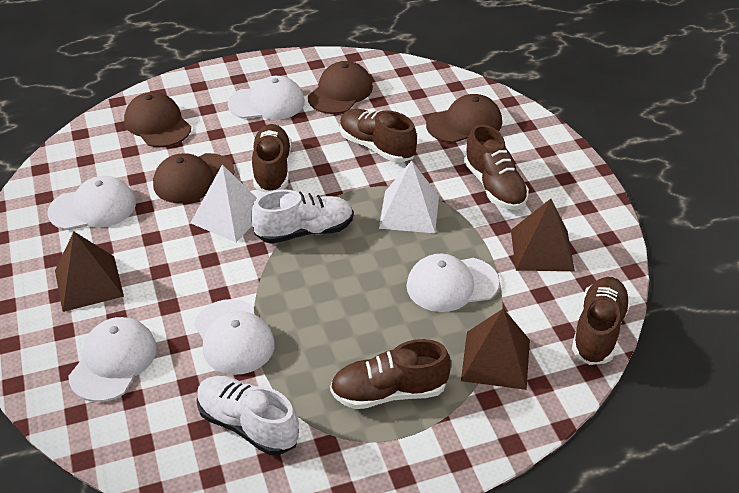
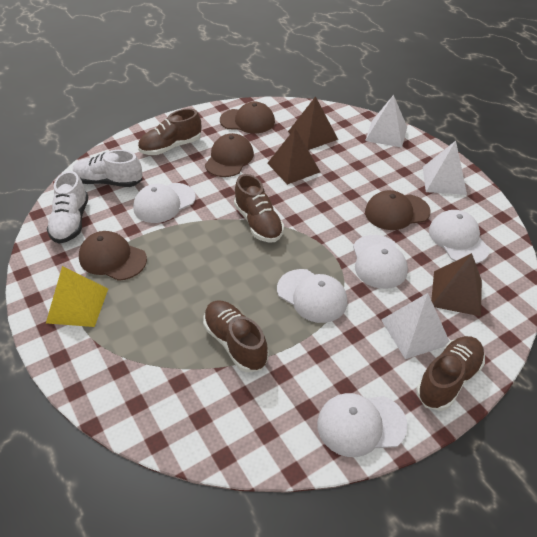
brown shoe: [252,124,291,193] [330,339,451,409] [340,109,417,163] [464,124,529,210] [572,277,631,365] = 5 -> [138,109,201,155] [203,300,268,372] [234,174,284,242] [416,336,485,411] = 4
white pyramid: [190,164,257,242] [379,160,439,233] = 2 -> [365,95,407,147] [381,293,449,359] [423,141,467,195] = 3
yellow pyramid: none = 0 -> [46,266,108,327] = 1

